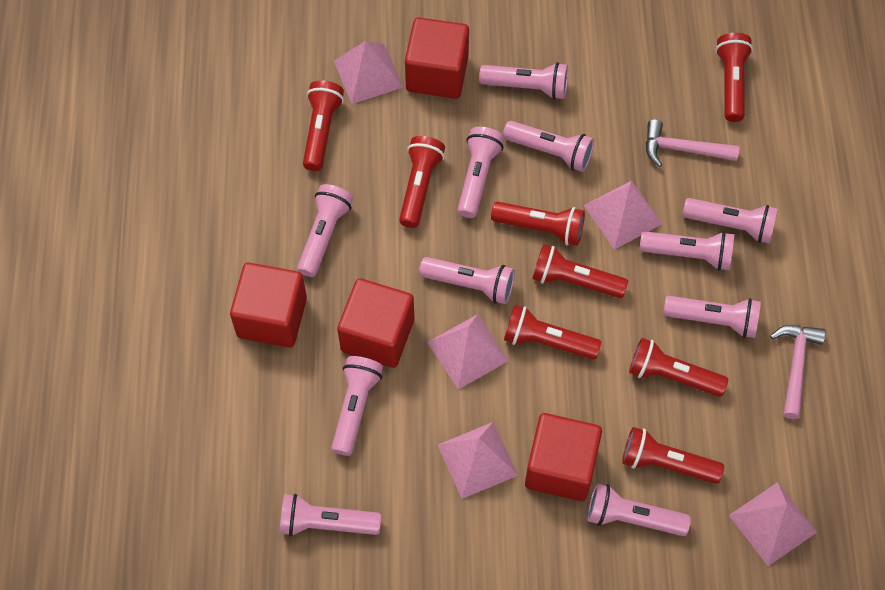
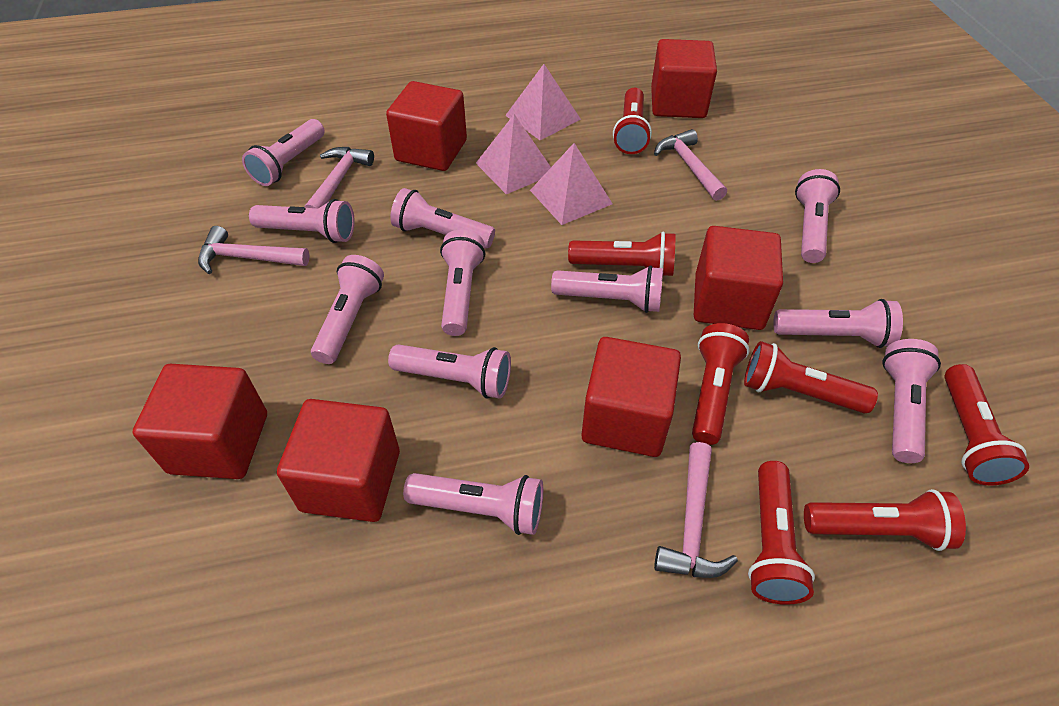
pink hammer: [646,119,739,167] [770,325,826,419] = 2 -> [198,226,309,274] [304,147,374,208] [654,129,727,201] [654,442,738,578] = 4
pink pyramid: [334,41,403,104] [427,314,509,389] [438,422,518,499] [584,181,662,250] [729,482,817,566] = 5 -> [476,114,551,194] [505,64,581,140] [530,143,613,225] = 3
red cube: [230,263,307,348] [337,278,414,368] [405,17,469,99] [525,413,602,501] = 4 -> [133,364,267,479] [277,399,400,522] [386,81,467,171] [581,337,681,457] [651,39,717,118] [694,226,783,330] = 6
red flashlight: [303,80,344,171] [399,136,445,228] [491,202,585,246] [504,305,601,360] [532,244,628,298] [622,427,724,484] [629,338,728,397] [716,33,753,122] = 8 -> [568,232,675,276] [613,88,652,154] [692,323,750,445] [744,341,878,413] [748,461,815,605] [804,489,966,551] [944,364,1029,485] = 7

